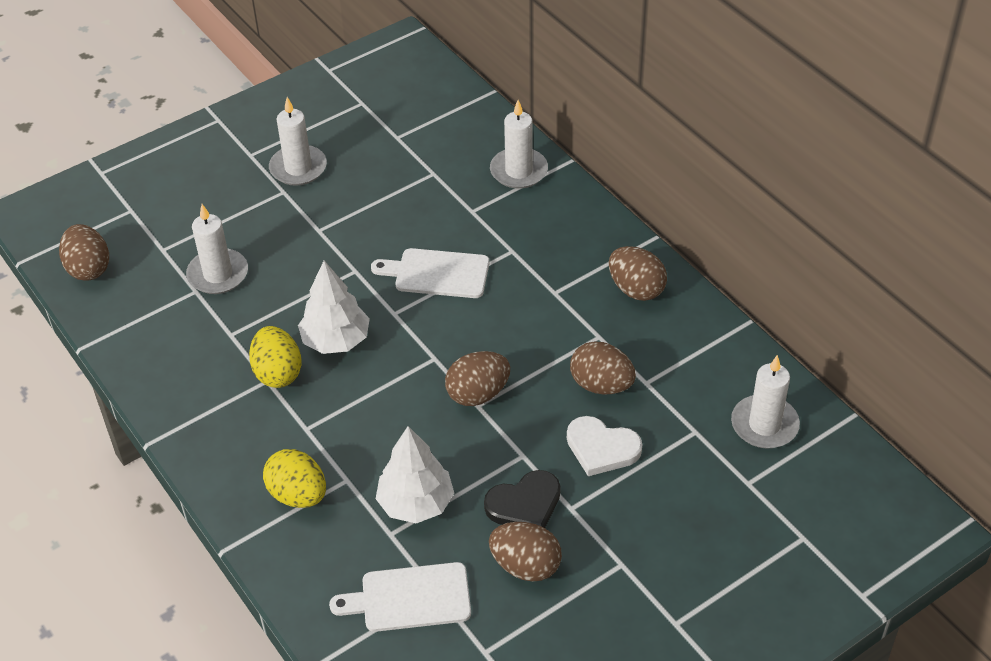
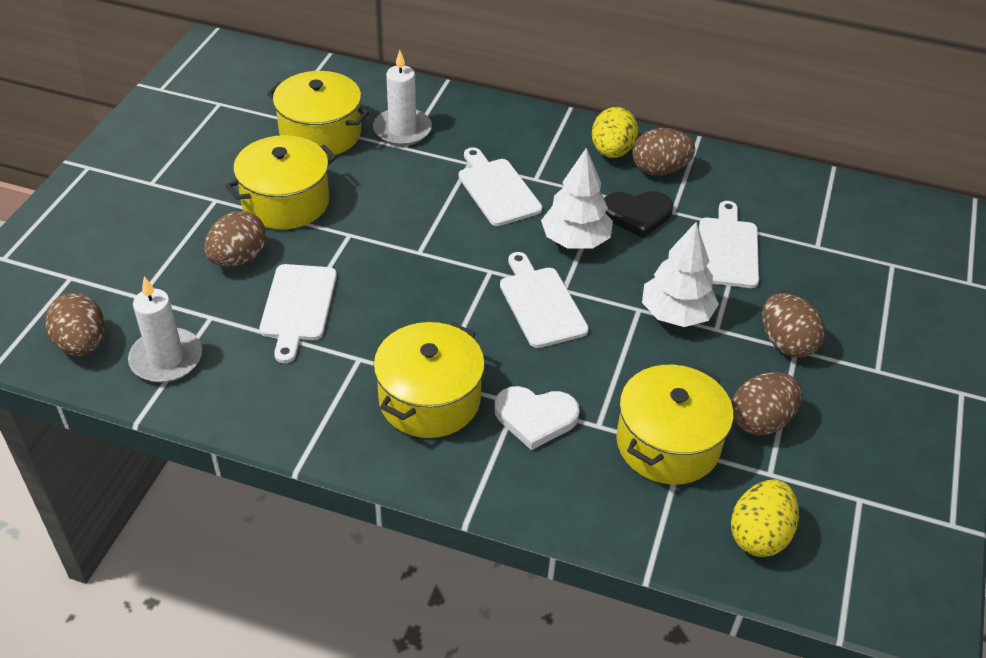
white candle: [186,204,248,294] [269,97,327,186] [490,100,548,189] [731,355,800,448] = 4 -> [128,276,202,383] [373,50,432,146] = 2
white cutting board: [329,562,471,632] [371,248,490,298] = 2 -> [259,264,337,363] [459,147,542,226] [500,252,589,348] [699,201,759,288] = 4
yellow pot: none = 0 -> [225,135,337,230] [267,71,369,157] [374,322,485,438] [616,365,733,485] = 4

